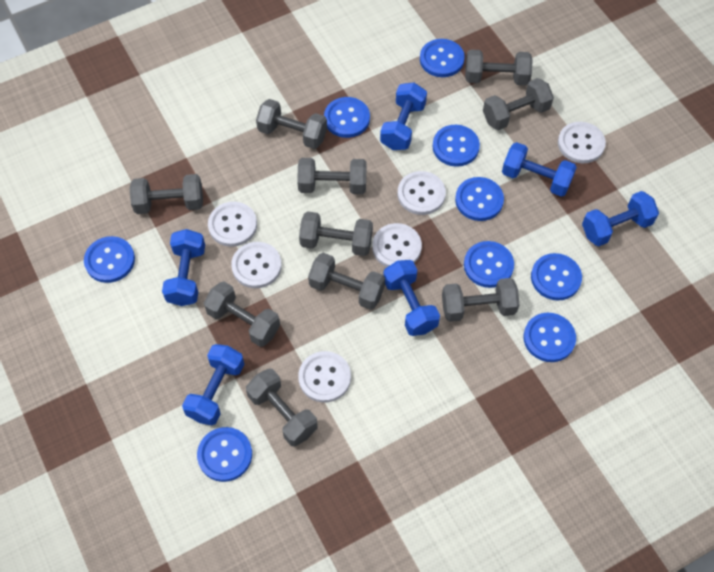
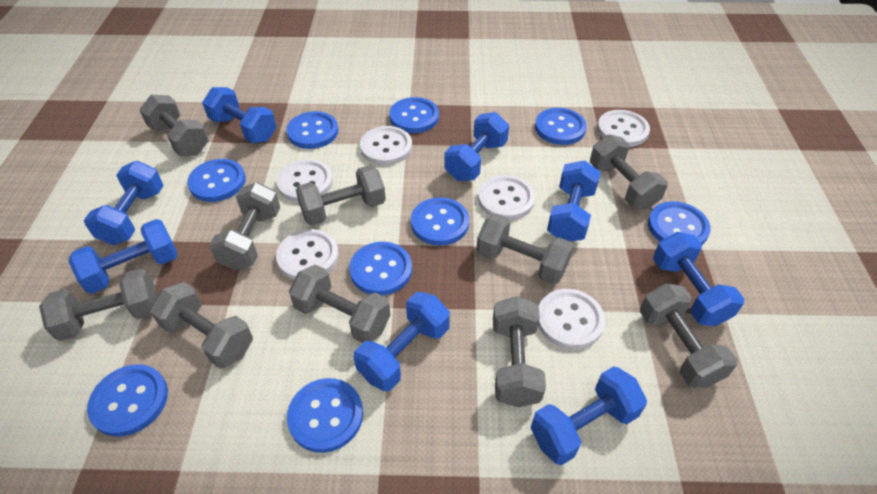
blue dumbbell: [162,229,205,306] [182,344,245,425] [380,83,427,150] [383,260,440,336] [502,142,577,197] [582,191,659,246] = 6 -> [68,219,178,294] [84,161,164,245] [202,87,277,143] [354,292,450,391] [444,112,509,181] [531,366,647,465] [547,160,601,241] [653,232,744,326] = 8

